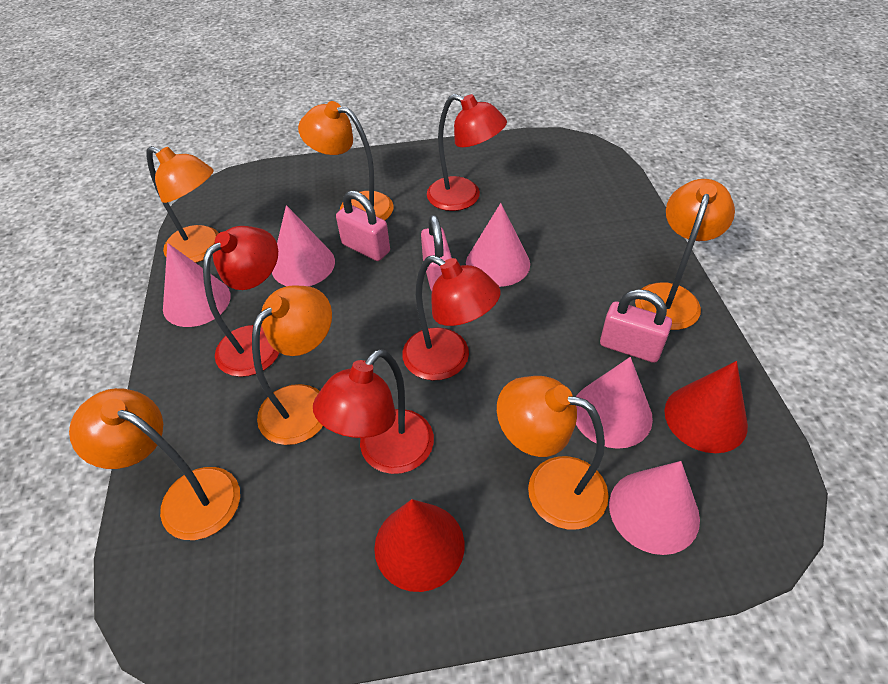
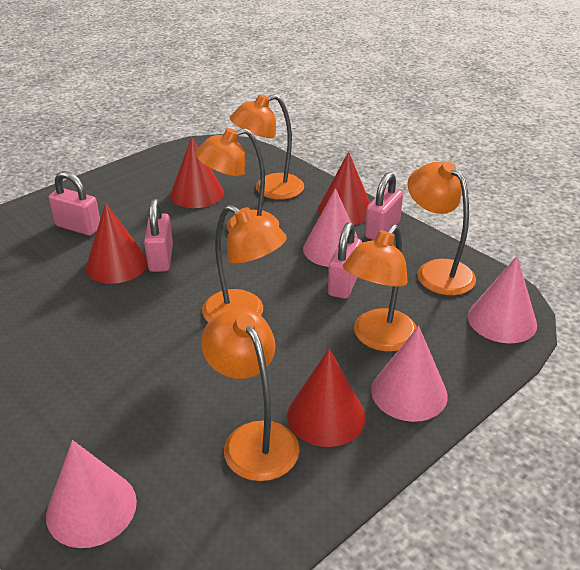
pink cone: [163,243,231,327] [272,205,335,286] [466,203,530,287] [576,357,653,449] [609,461,700,555] = 5 -> [46,440,137,548] [303,188,358,267] [371,326,448,422] [468,256,537,343] = 4
pink padlock: [336,190,390,261] [421,215,452,291] [600,289,672,363] = 3 -> [49,171,100,236] [144,199,173,272] [328,222,362,299] [365,172,403,240] = 4
red cone: [374,499,465,592] [664,361,748,453] = 2 -> [86,203,147,284] [170,137,224,208] [287,349,366,447] [318,152,370,225] = 4
red lamp: [203,226,279,377] [313,349,434,474] [402,255,501,381] [427,94,507,211] = 4 -> none = 0

